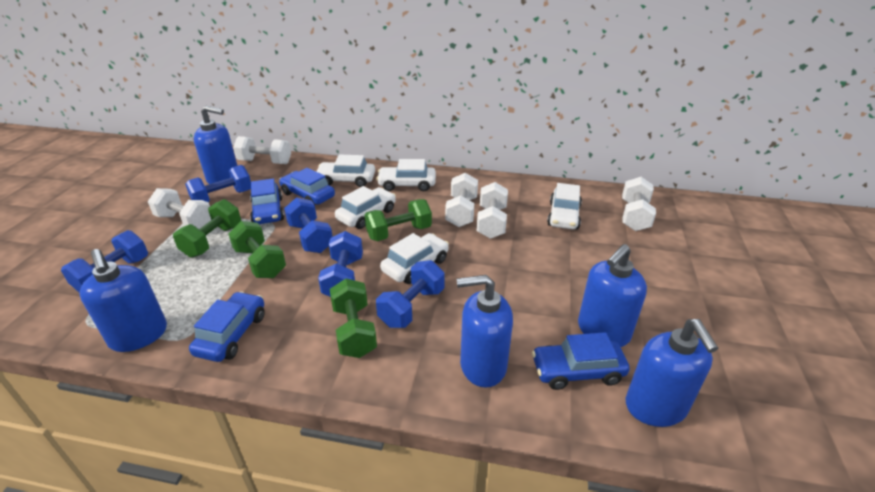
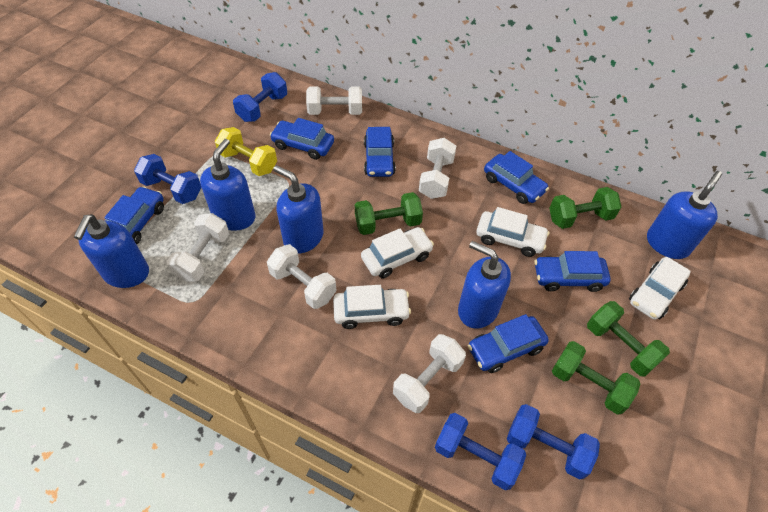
blue car: [189,291,265,362] [250,179,284,224] [279,168,335,205] [532,332,630,390] = 4 -> [104,186,164,244] [270,118,334,160] [364,127,396,177] [468,314,549,373] [484,151,549,204] [534,251,611,292] = 6
blue dumbbell: [61,230,148,293] [185,165,251,202] [284,197,333,253] [318,231,363,297] [376,260,445,328] = 5 -> [134,154,201,204] [233,72,287,122] [435,413,526,490] [507,404,600,480] = 4
white car: [316,155,375,187] [335,186,396,229] [376,159,436,191] [380,233,449,284] [547,183,582,229] = 5 -> [333,285,411,329] [361,227,434,278] [476,207,549,257] [629,257,691,320] = 4
yellow dumbbell: none = 0 -> [215,127,277,176] = 1

